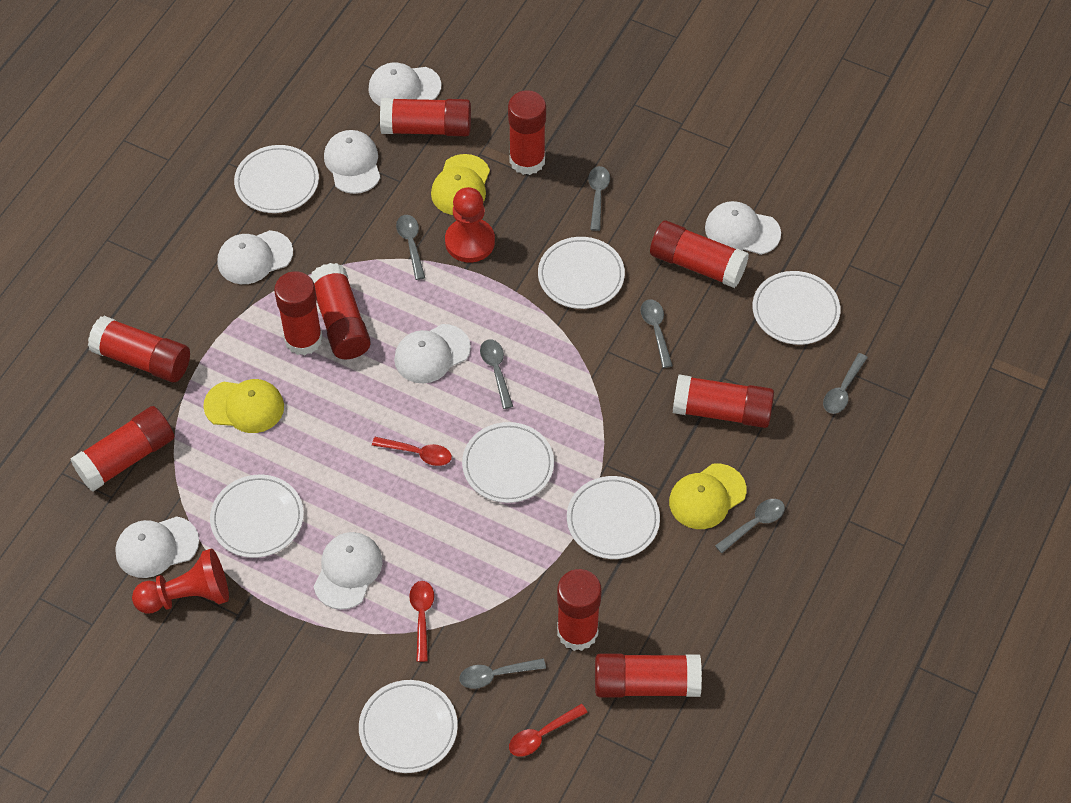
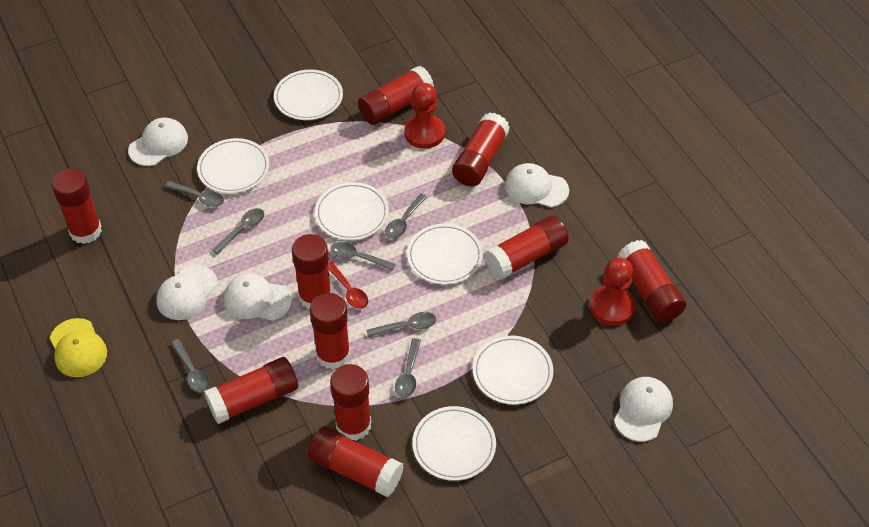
red spoon: [372,437,452,466] [409,581,434,662] [509,704,588,757] = 3 -> [328,261,368,309] = 1
white cap: [115,516,199,578] [217,230,293,284] [313,532,382,610] [324,130,381,194] [368,62,441,106] [394,324,471,383] [705,201,781,255] = 7 -> [128,118,188,166] [156,265,217,320] [224,274,292,321] [505,163,569,208] [614,377,673,442] = 5
white plate: [210,475,304,558] [234,145,319,213] [359,680,458,773] [462,422,554,503] [538,237,625,309] [567,476,660,559] [752,271,841,345] = 7 -> [197,138,269,194] [274,69,343,120] [315,182,389,240] [407,223,483,285] [412,406,496,481] [473,336,553,405] = 6
yellow cap: [203,379,284,433] [431,154,490,215] [669,464,747,529] = 3 -> [50,318,107,377] = 1

